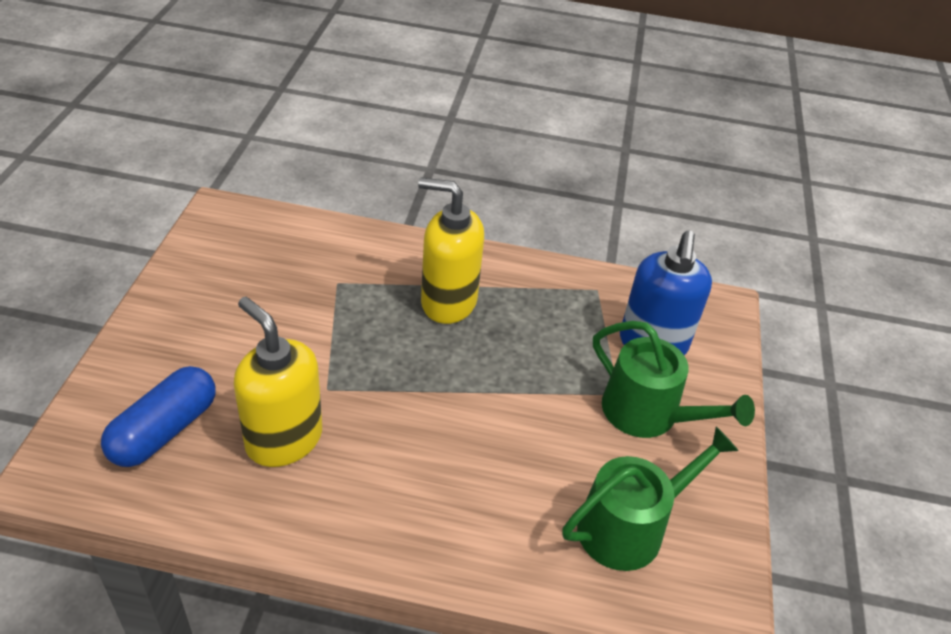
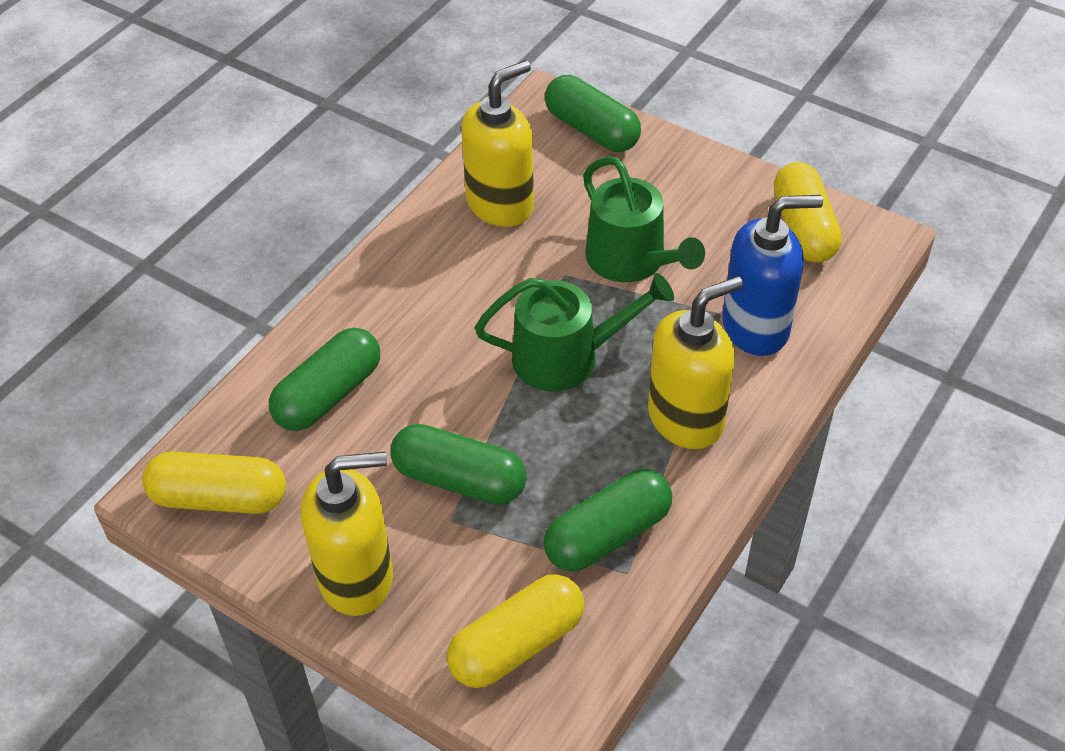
blue capsule: [101,366,215,467] = 1 -> none = 0
green capsule: none = 0 -> [269,328,380,431] [391,424,527,505] [543,469,672,572] [545,75,641,152] = 4
yellow capsule: none = 0 -> [142,452,286,514] [447,574,584,688] [774,162,842,262] = 3
yellow soap dispenser: [234,297,322,467] [418,178,484,324] = 2 -> [301,452,393,616] [461,60,534,227] [648,276,743,449] = 3

